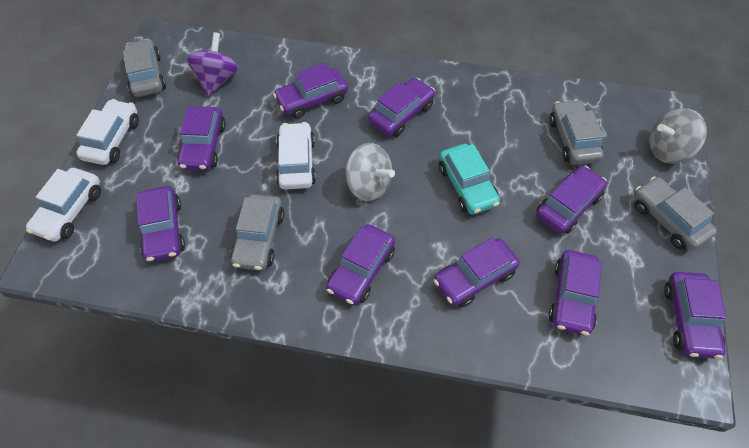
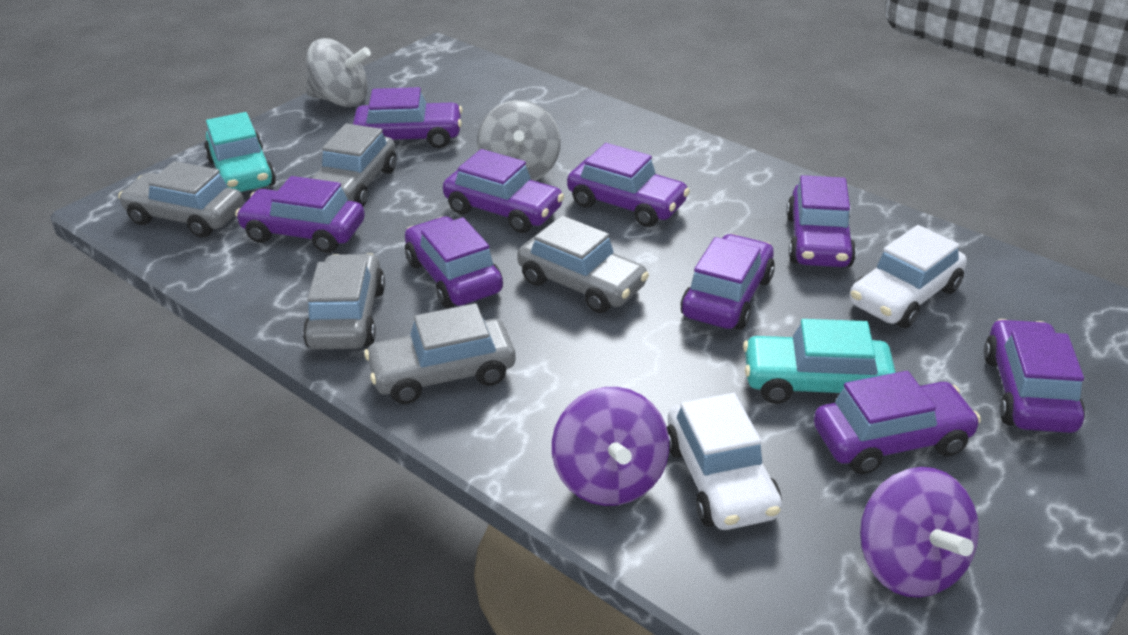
grey car: [123,39,166,97] [230,194,284,271] [550,99,604,165] [634,176,717,250] = 4 -> [118,161,244,238] [303,253,385,349] [311,123,396,207] [364,303,516,404] [517,215,649,313] = 5
purple spinning top: [186,32,239,97] = 1 -> [552,387,669,506] [860,467,979,598] = 2
turquoise car: [439,144,500,215] = 1 -> [204,112,276,192] [743,319,896,404] = 2
white car: [26,168,101,242] [76,99,139,165] [276,122,316,190] = 3 -> [667,393,782,530] [849,225,967,328] = 2

